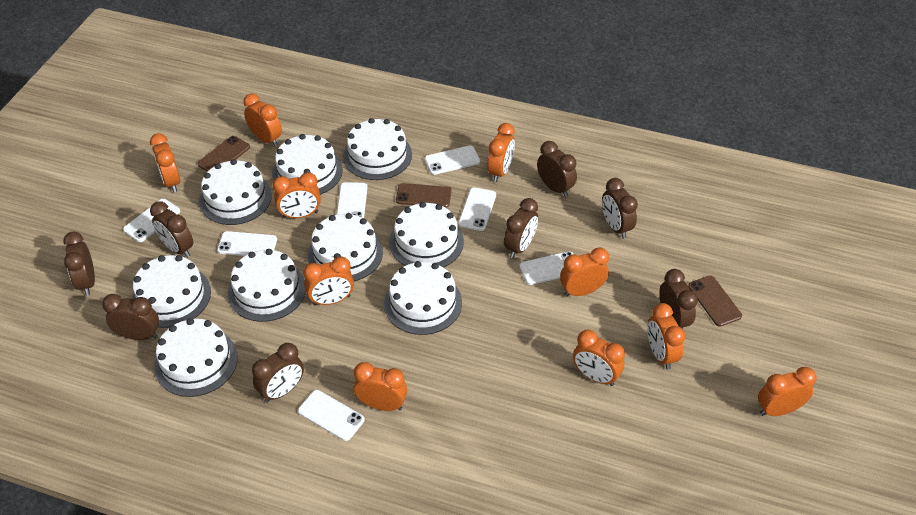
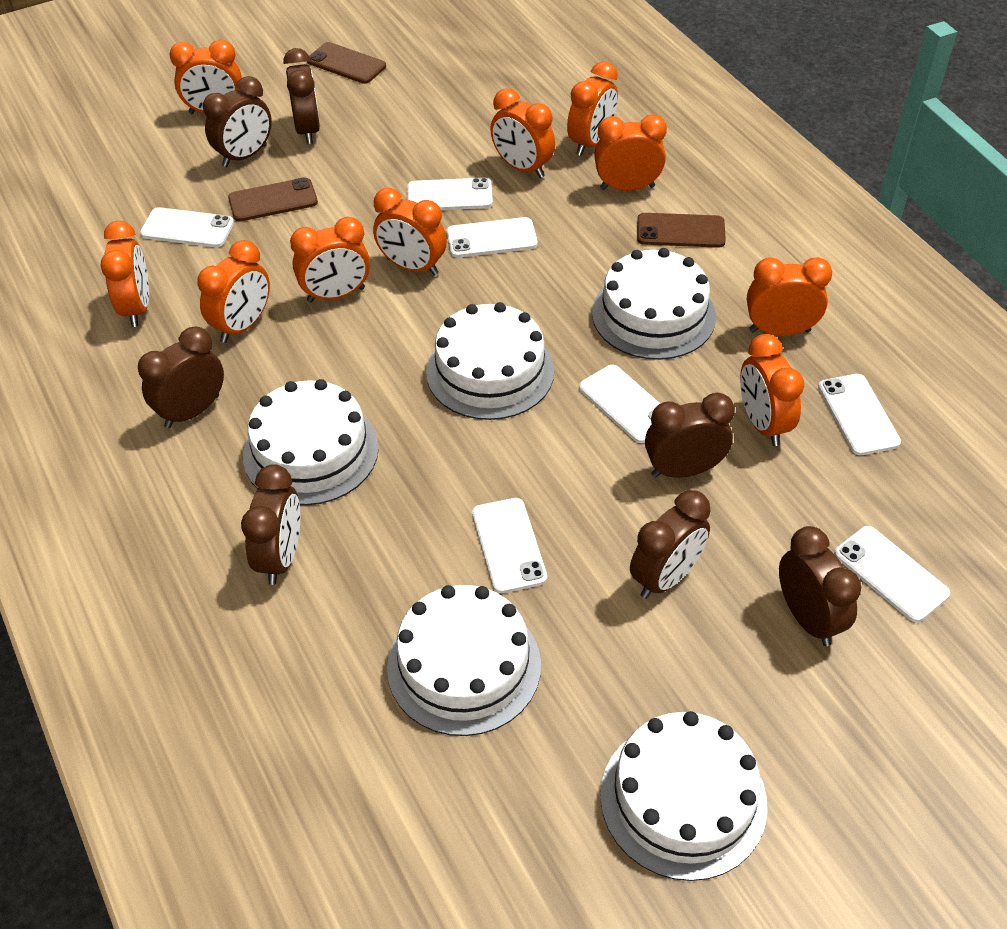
brown clock: [63,232,95,296] [102,294,159,340] [150,201,193,258] [252,343,304,403] [504,198,538,258] [537,141,577,197] [602,178,638,239] [659,269,698,329] = 8 -> [138,327,224,428] [203,76,272,167] [241,464,300,585] [283,48,320,144] [630,490,710,599] [645,393,735,478] [779,526,861,646] = 7
white cake: [132,255,211,328] [154,318,238,397] [199,159,272,225] [228,249,306,322] [272,134,343,195] [308,213,383,281] [343,118,412,180] [384,261,462,335] [389,202,464,268] = 9 -> [243,379,379,505] [387,585,541,736] [426,302,554,420] [592,248,716,360] [600,711,767,881] = 5

